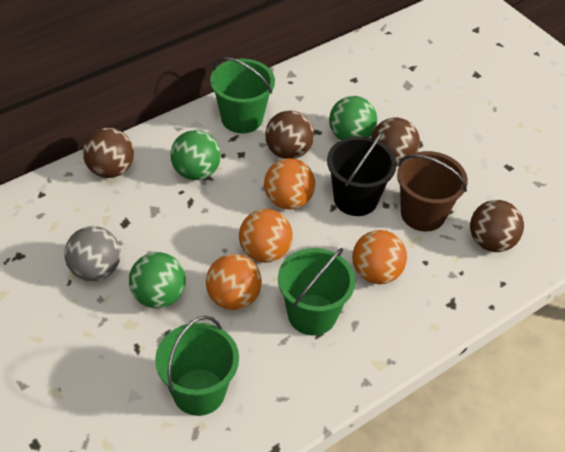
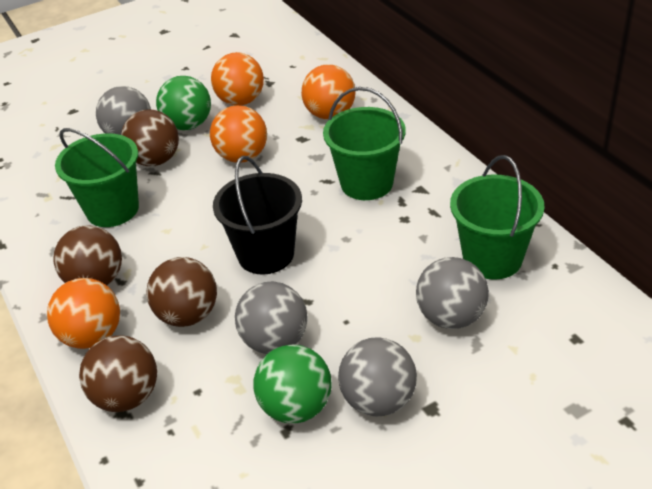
brown bucket: [397,151,468,231] = 1 -> none = 0
green ball: [129,252,186,308] [170,130,221,180] [329,96,377,141] = 3 -> [156,76,211,130] [254,344,332,424] = 2
grey ball: [64,226,121,281] = 1 -> [96,86,151,135] [235,282,308,354] [338,337,417,417] [416,257,489,329] = 4

